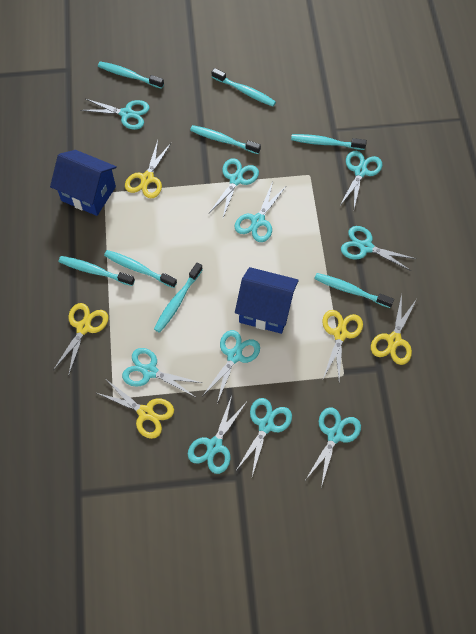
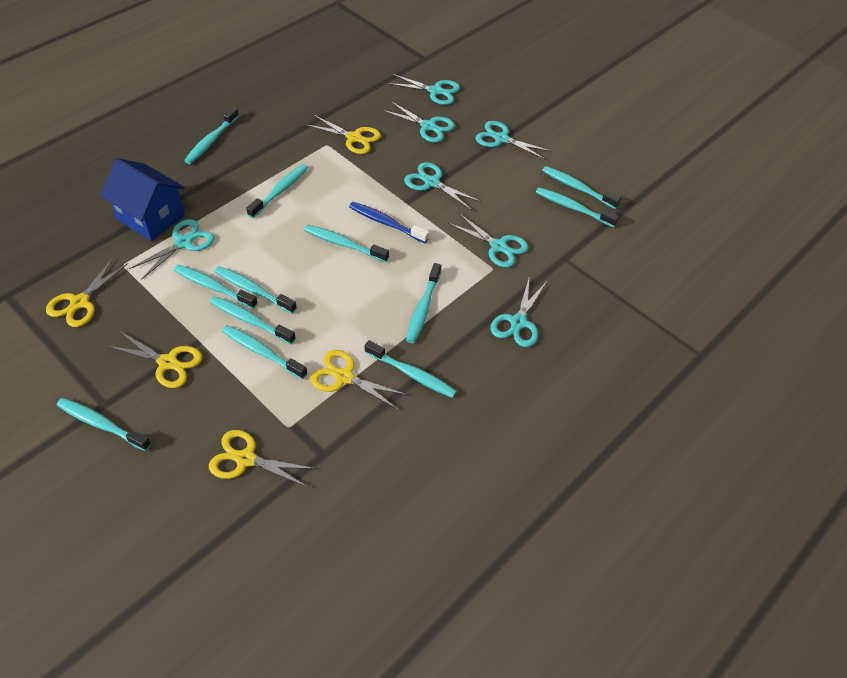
blue house: [50,150,117,216] [235,267,299,334] = 2 -> [100,158,185,241] = 1
blue toothbrush: none = 0 -> [349,202,429,243] = 1
turquoise scissors: [80,99,149,130] [122,348,202,397] [188,396,246,474] [203,330,260,403] [209,158,259,218] [234,182,285,242] [237,398,292,476] [306,408,361,488] [339,151,383,209] [341,226,416,271] = 10 -> [129,219,215,280] [382,102,455,143] [387,74,460,105] [404,162,482,210] [448,213,528,268] [476,121,552,160] [490,279,546,347] = 7
turquoise toothbrush: [59,256,135,286] [98,62,164,89] [104,250,177,288] [154,262,203,333] [190,125,261,154] [212,68,276,106] [291,134,367,150] [314,273,394,308] = 8 -> [57,398,151,451] [174,265,258,309] [184,107,239,164] [210,296,296,344] [214,266,297,314] [222,325,307,379] [246,164,308,218] [304,225,389,262] [365,340,457,398] [406,263,441,343] [536,187,619,227] [542,166,621,209] = 12

